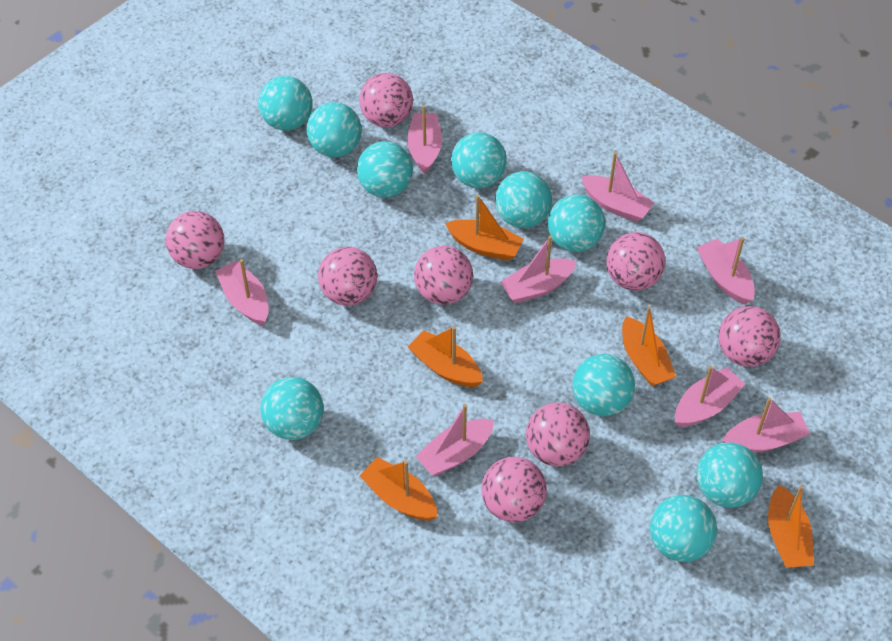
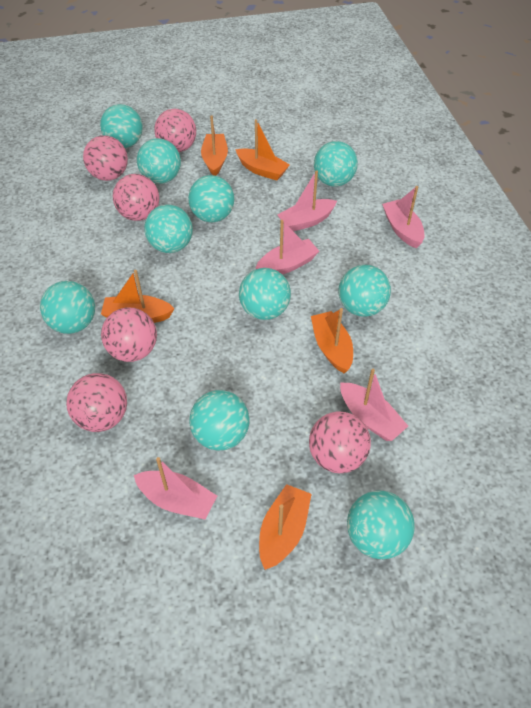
pink ball: [166,211,224,269] [318,247,377,306] [359,73,413,127] [414,246,473,305] [481,457,547,522] [526,403,590,466] [606,232,665,291] [718,306,781,367] = 8 -> [66,373,127,432] [83,135,128,181] [101,307,157,362] [113,174,159,221] [154,109,196,152] [309,411,371,473] = 6
pink boat: [215,259,269,326] [407,105,442,175] [416,404,494,476] [500,236,577,303] [581,152,654,222] [675,366,745,427] [697,237,755,305] [722,398,810,452] = 8 -> [134,457,217,520] [255,220,319,274] [278,170,337,231] [340,369,408,441] [382,186,425,248] = 5

